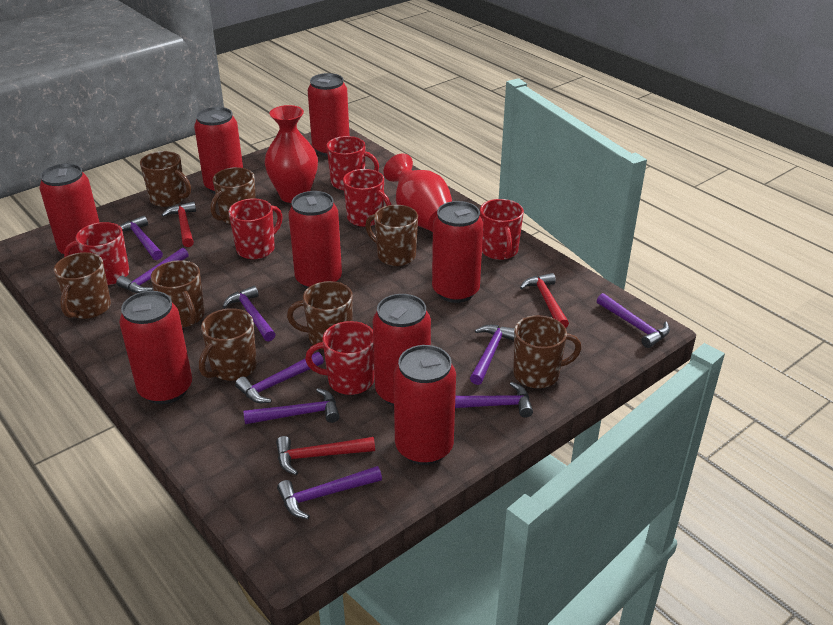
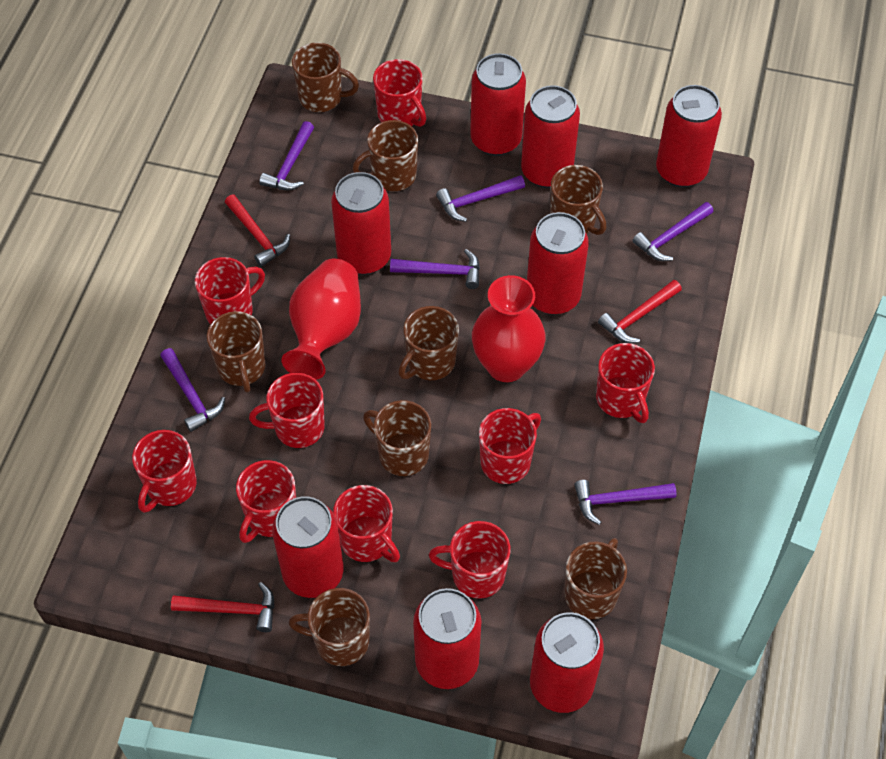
purple hammer: [116,248,189,293] [120,216,163,260] [222,286,276,342] [235,352,324,403] [243,388,340,424] [277,466,382,519] [455,382,533,418] [470,325,515,385] [597,293,670,348] = 9 -> [160,348,225,432] [259,121,314,190] [390,249,480,289] [436,175,525,222] [574,480,677,525] [632,202,713,261] = 6
red mug: [64,222,129,285] [228,198,283,259] [305,321,374,395] [326,136,379,190] [343,169,391,227] [480,199,524,260] = 6 -> [132,430,197,513] [195,257,265,324] [236,460,296,543] [249,373,325,448] [333,485,400,562] [373,59,426,127] [429,521,510,599] [479,408,541,484] [596,343,655,423] = 9

